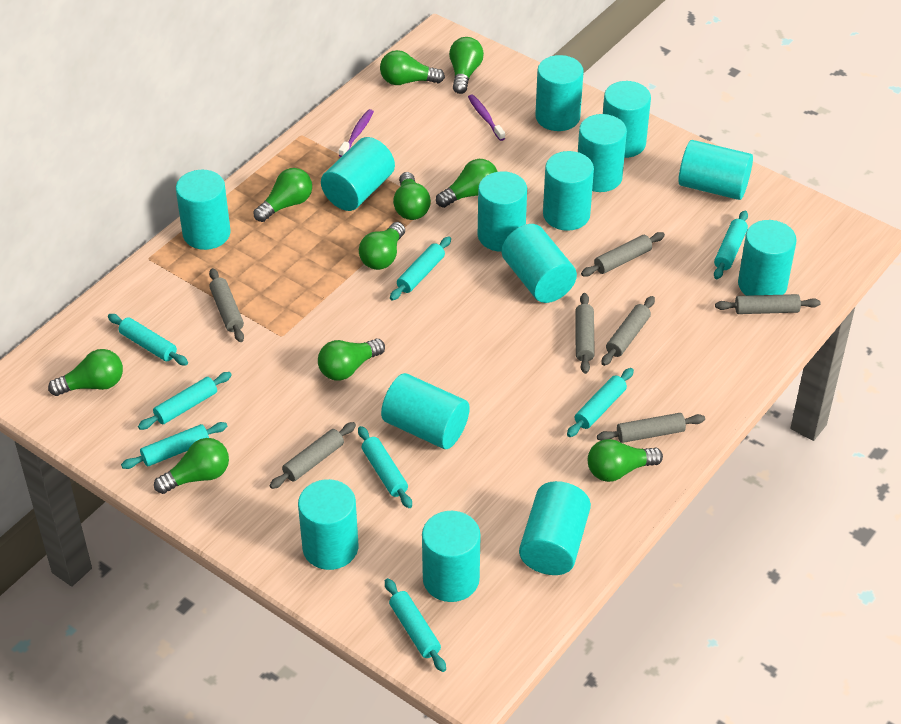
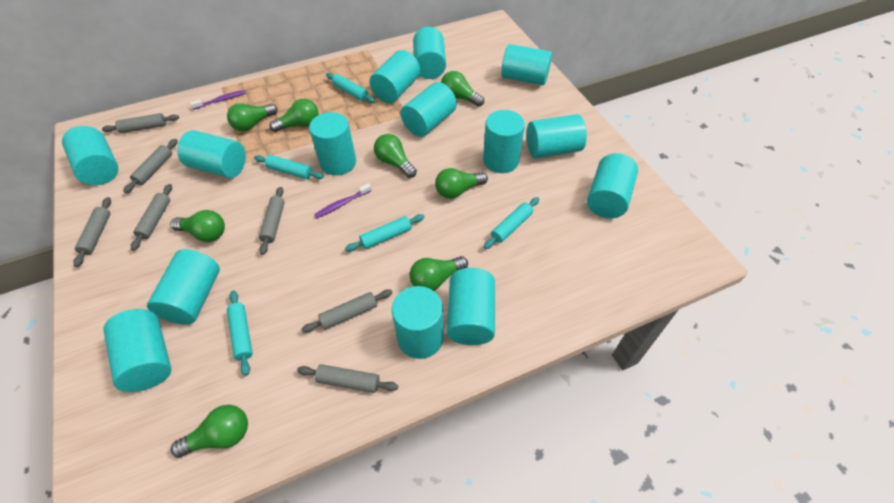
green light bulb: [48,349,123,396] [154,438,229,494] [254,168,312,222] [318,339,385,381] [359,222,405,270] [380,50,445,85] [393,172,431,220] [436,159,497,208] [449,37,484,94] [588,439,663,482] = 10 -> [170,210,225,242] [171,405,248,458] [227,103,277,131] [269,99,319,132] [374,134,417,178] [409,256,468,291] [435,168,488,199] [441,71,484,107] = 8
turquoise rolling pin: [108,314,188,365] [121,422,227,469] [138,372,232,430] [358,426,412,508] [385,578,446,672] [390,237,451,300] [567,368,634,437] [714,211,748,279] = 8 -> [227,291,253,376] [254,155,324,179] [326,73,375,103] [345,214,425,251] [484,197,539,249] = 5

